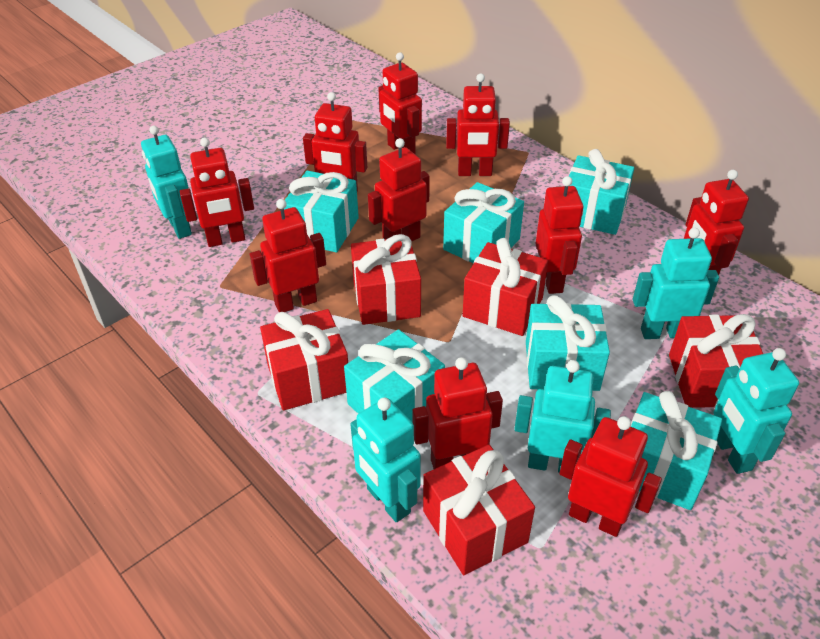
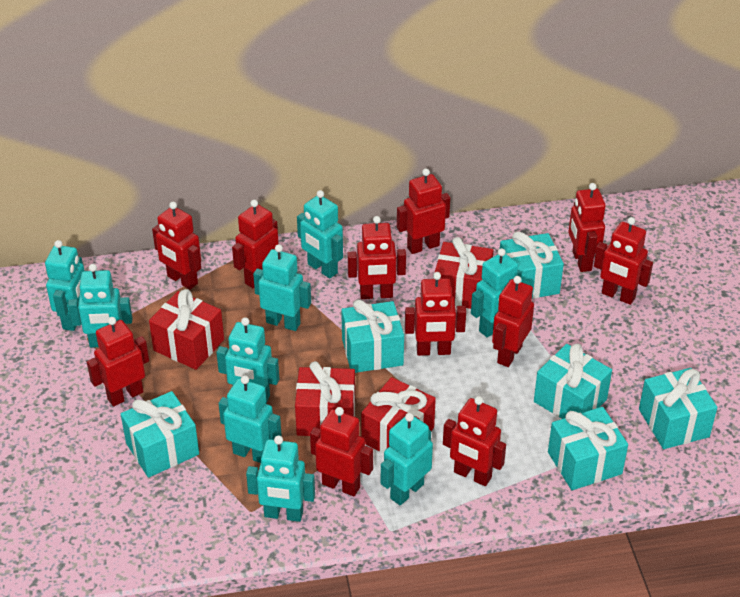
red gift: [260,309,348,411] [351,234,421,325] [423,445,535,575] [463,238,548,336] [669,314,763,408] = 5 -> [149,289,224,370] [295,361,355,436] [361,377,436,454] [435,237,493,309] = 4
red robot: [180,137,254,247] [250,199,326,312] [303,92,367,192] [368,138,430,242] [378,52,422,154] [412,357,503,469] [446,73,510,176] [535,176,583,294] [559,416,662,537] [684,170,749,275] = 10 -> [87,317,149,407] [152,202,201,290] [232,200,279,289] [310,407,373,496] [348,216,406,299] [397,169,450,254] [405,272,466,356] [443,396,506,486] [492,276,534,367] [568,183,606,272] [594,217,653,305] = 11
turquoise robot: [141,126,192,239] [350,398,421,522] [514,360,611,473] [633,228,719,339] [713,348,799,474] = 5 -> [45,240,85,331] [68,264,133,348] [216,317,279,403] [218,375,282,463] [246,435,315,522] [253,244,311,331] [297,190,343,278] [381,413,433,505] [471,248,521,337] = 9

